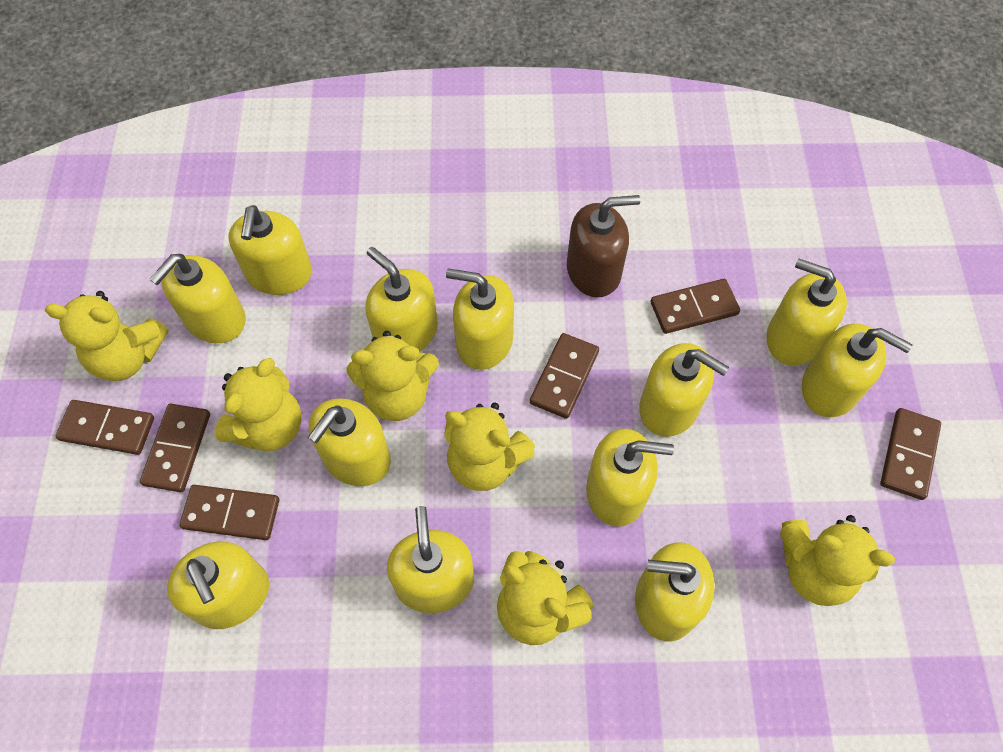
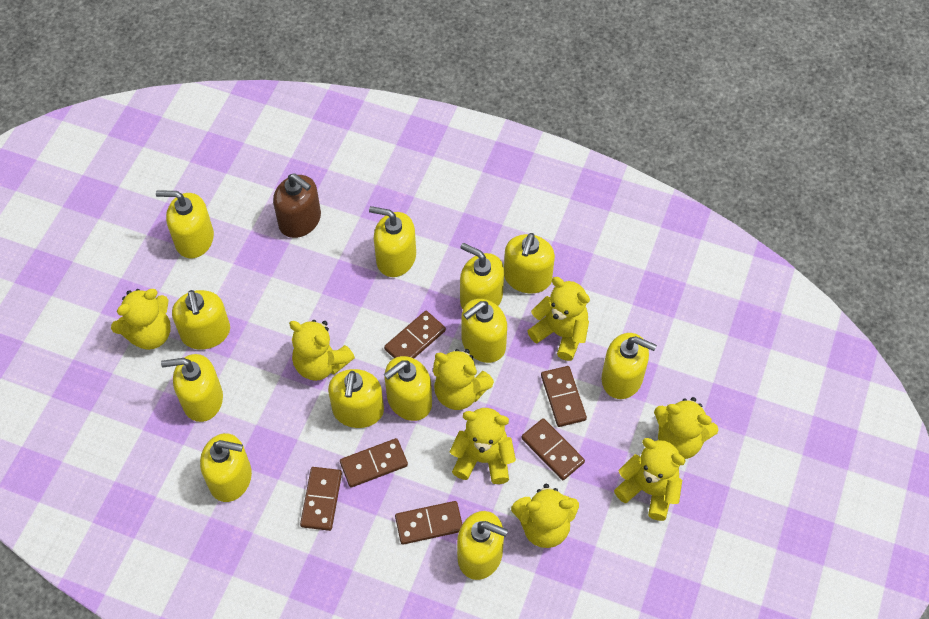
yellow teddy bear: [45,291,168,381] [214,358,301,451] [346,331,439,421] [444,403,535,491] [497,551,594,645] [780,515,895,606] = 6 -> [111,289,171,350] [289,320,355,381] [433,349,494,410] [450,408,516,484] [511,484,579,548] [527,277,590,361] [614,438,685,521] [654,397,718,459] = 8

